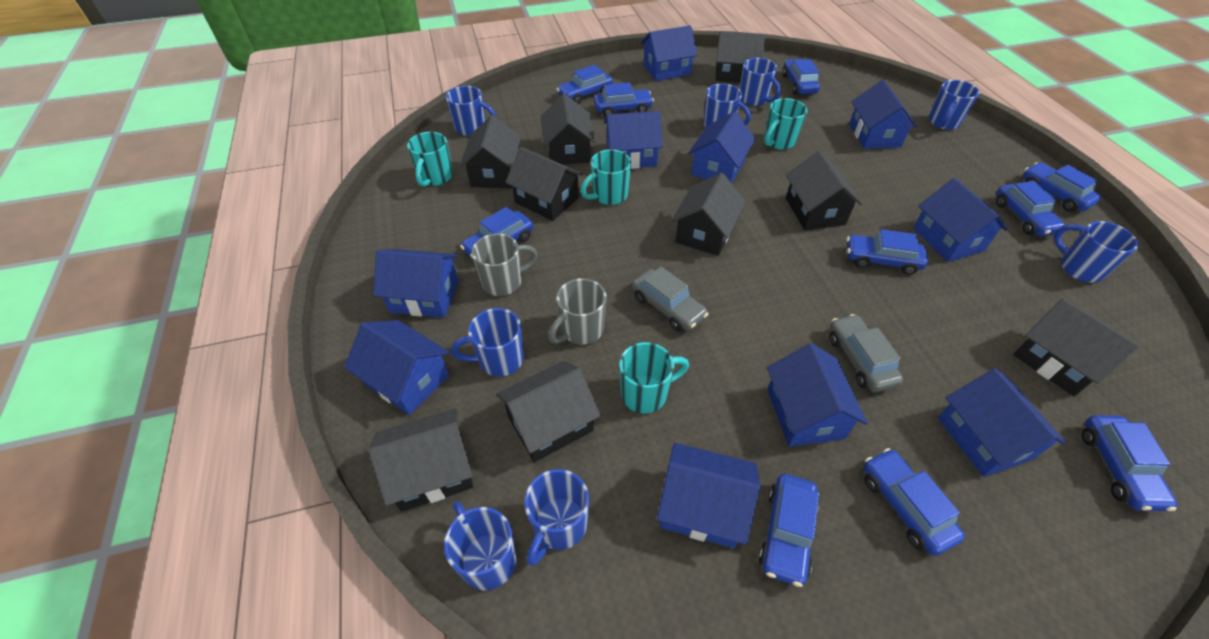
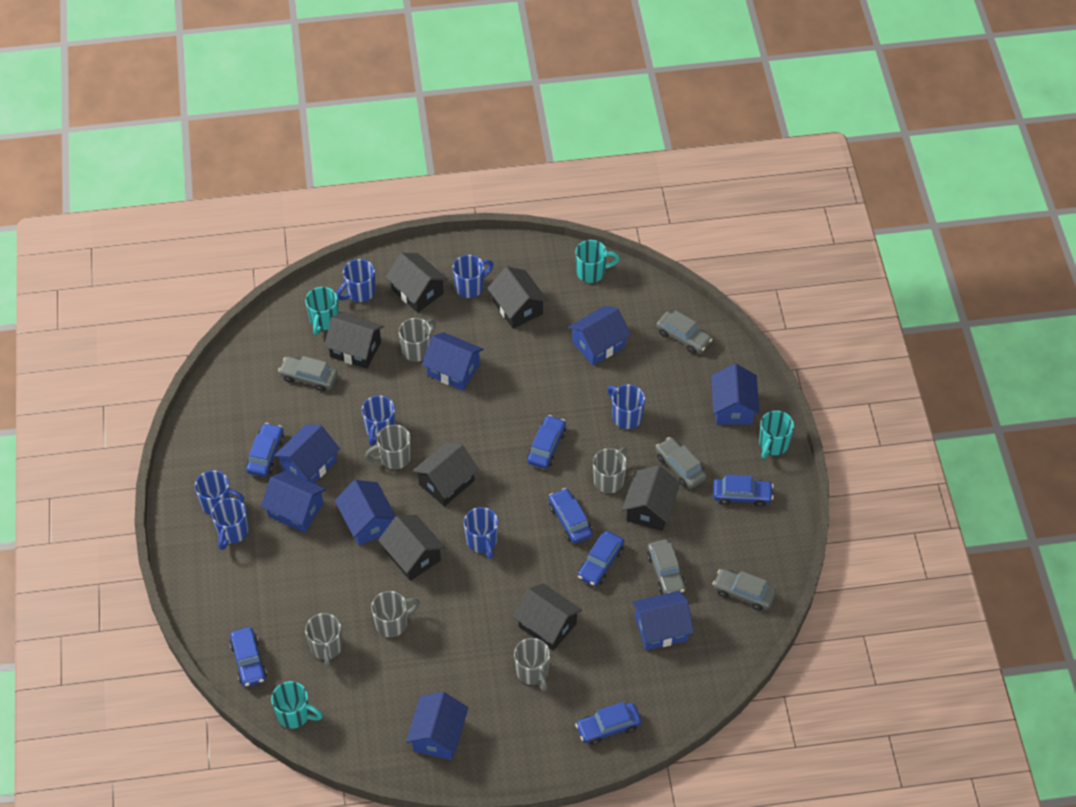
black house: [369,408,473,512] [460,115,521,188] [496,361,601,462] [505,147,583,221] [540,94,596,165] [671,173,746,256] [716,31,766,83] [786,151,862,230] [1013,298,1140,397] = 9 -> [324,313,384,369] [378,515,445,581] [385,253,448,313] [413,442,479,506] [487,267,548,328] [513,583,582,651] [622,466,680,531] = 7
blue car: [460,207,533,259] [556,65,613,104] [594,82,654,117] [759,474,819,587] [782,59,820,95] [847,229,928,275] [863,448,965,556] [996,181,1065,237] [1023,163,1101,212] [1082,415,1177,511] = 10 -> [229,627,267,687] [246,423,284,477] [527,415,566,469] [549,488,592,544] [575,702,641,745] [578,531,624,586] [713,475,774,507] = 7
blue house: [344,320,450,415] [373,249,459,318] [604,111,663,169] [641,25,698,81] [657,443,760,548] [688,111,756,183] [767,343,868,447] [849,80,918,149] [913,178,1008,262] [938,368,1066,477] = 10 -> [261,471,326,533] [274,425,340,483] [334,480,396,546] [406,692,468,760] [422,332,483,390] [568,306,631,365] [632,591,694,650] [711,364,759,424] = 8
blue mug: [444,501,517,590] [446,86,497,136] [451,308,524,377] [524,469,589,566] [703,83,751,128] [740,58,781,106] [928,80,979,130] [1054,221,1139,283] = 8 -> [195,470,245,515] [211,498,248,550] [337,259,375,302] [362,395,395,446] [452,255,493,298] [464,507,498,559] [607,385,645,429] = 7
grey car: [632,267,709,331] [829,314,903,392] = 2 -> [278,356,338,392] [647,539,686,594] [656,310,713,354] [656,437,707,488] [713,569,776,611] = 5
grey mug: [472,233,538,296] [548,278,606,345] = 2 -> [305,613,342,668] [365,424,411,469] [371,591,420,637] [399,318,436,362] [514,638,550,691] [593,447,627,493] = 6

